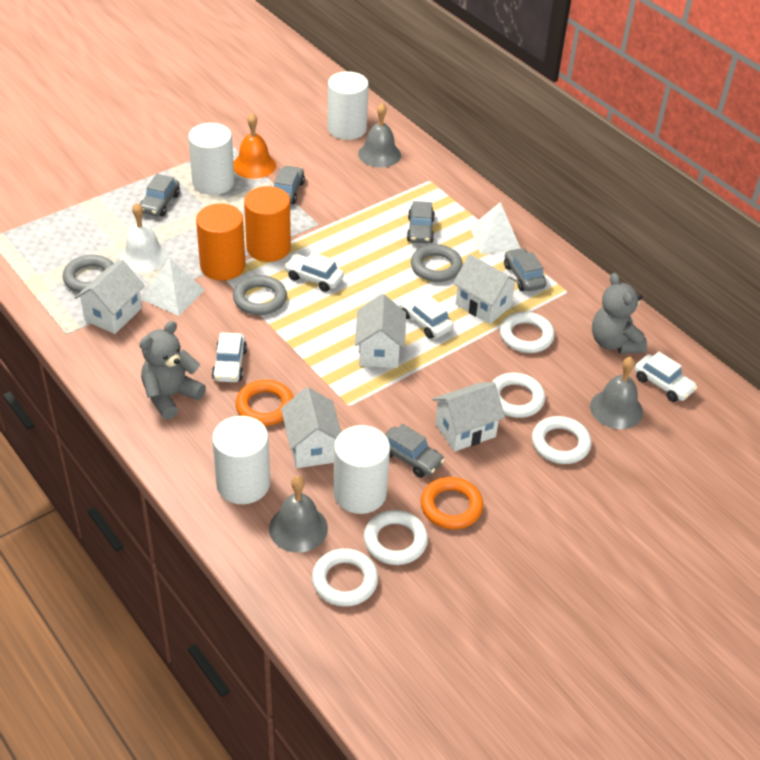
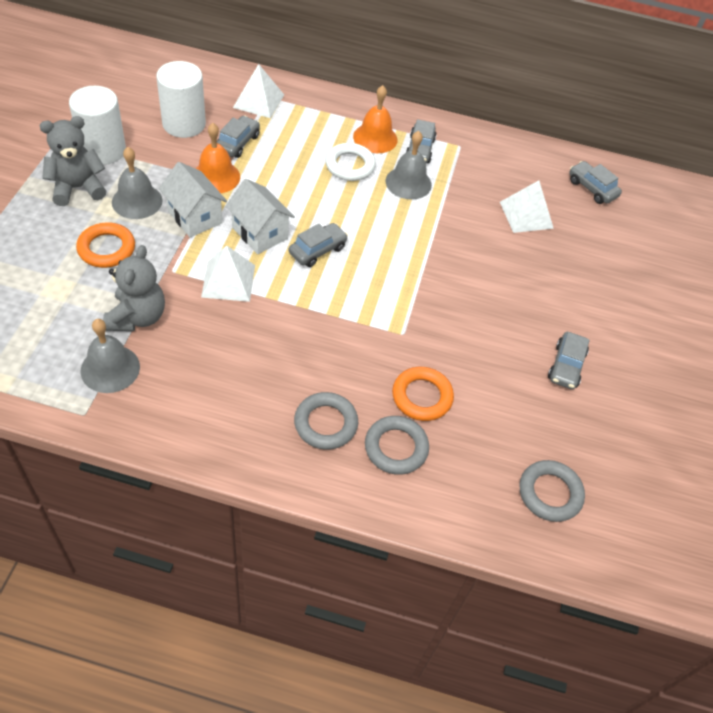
orange bell: [233,113,276,179] = 1 -> [196,123,240,193] [353,85,397,153] = 2
orange cylinder: [196,204,246,280] [244,186,291,262] = 2 -> none = 0
white bell: [119,203,168,272] = 1 -> none = 0
white car: [212,332,247,382] [285,252,344,292] [399,293,454,339] [634,352,698,402] = 4 -> none = 0
white cylinder: [188,123,234,195] [212,416,270,504] [327,71,369,140] [333,425,390,514] = 4 -> [69,86,126,165] [156,61,206,138] = 2
white house: [75,260,145,334] [281,387,341,468] [355,294,406,368] [432,382,505,452] [453,254,520,324] = 5 -> [159,162,227,238] [225,179,295,254] = 2
white pyramid: [142,258,205,316] [470,202,520,254] = 2 -> [201,246,255,302] [233,64,284,118] [500,180,554,233] = 3
white ring: [312,548,378,607] [363,510,428,565] [492,373,545,418] [500,312,555,353] [532,416,591,464] = 5 -> [325,143,376,181] = 1

